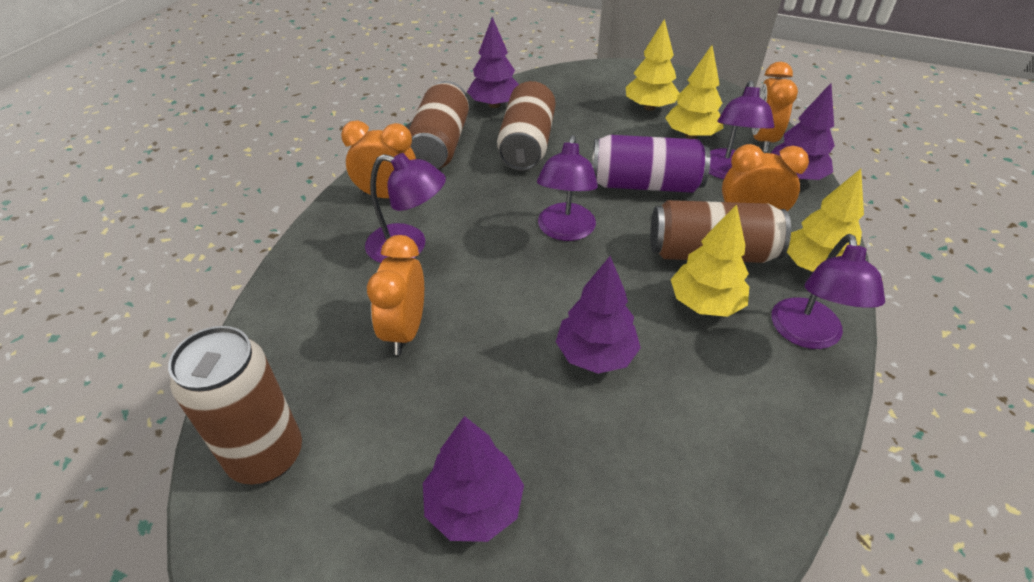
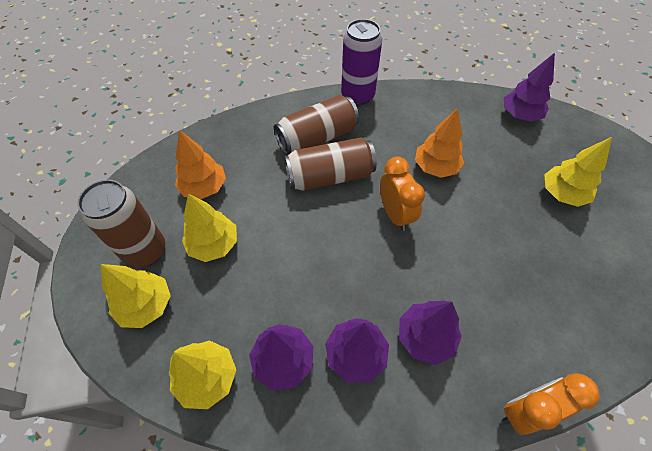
brown can: [168,326,302,485] [409,81,469,169] [497,81,556,171] [650,200,791,263] = 4 -> [77,180,165,268] [274,95,359,155] [284,138,377,191] = 3
orange clock: [341,120,416,198] [367,235,424,355] [722,144,809,211] [752,62,798,152] = 4 -> [380,157,425,231] [503,373,600,434] = 2
orange tree: none = 0 -> [175,130,226,199] [415,108,464,178] = 2
purple lamp: [365,153,446,263] [537,135,598,241] [709,81,774,179] [771,234,885,349] = 4 -> none = 0

